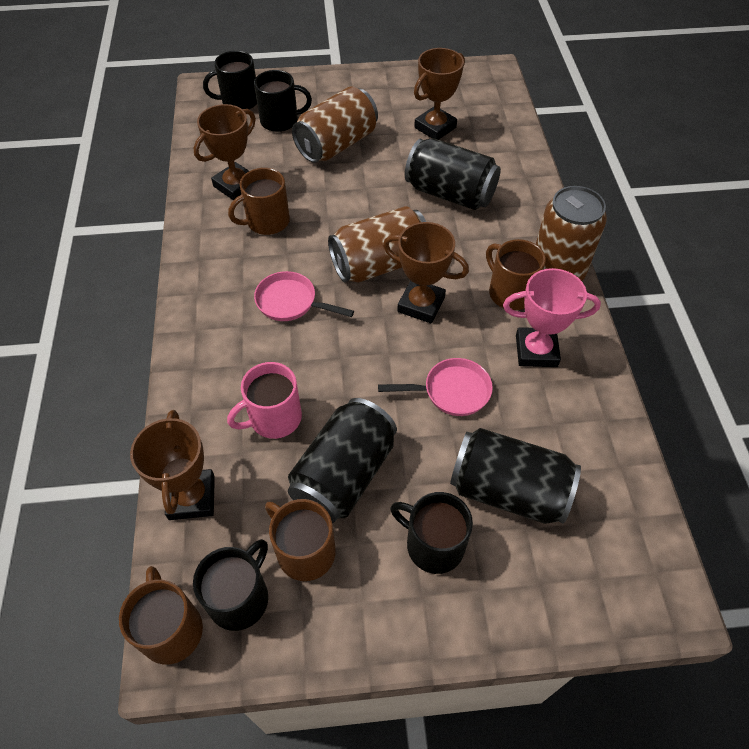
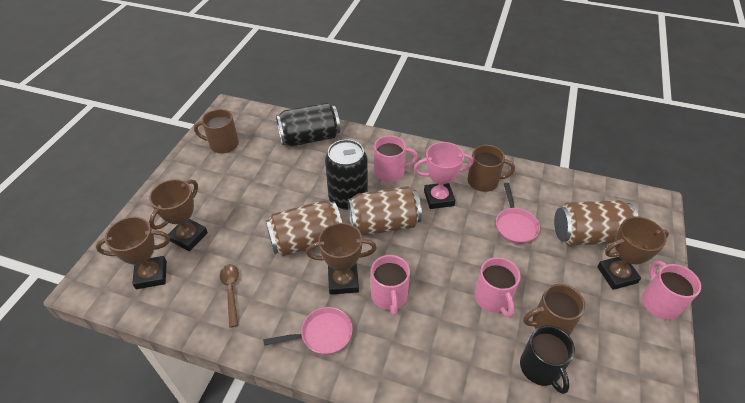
black can: [288,398,397,523] [405,138,501,210] [450,428,581,524] = 3 -> [276,102,340,146] [325,139,368,210] = 2
black mug: [193,539,268,631] [203,51,257,109] [254,70,312,132] [390,492,473,574] = 4 -> [520,326,575,394] = 1
brown mug: [119,566,203,665] [228,168,290,235] [265,499,335,581] [486,239,546,310] = 4 -> [194,109,239,154] [468,145,515,192] [523,284,585,336] = 3
brown spoon: none = 0 -> [220,264,239,328] = 1
pink mug: [227,362,302,439] = 1 -> [371,255,410,316] [374,135,418,182] [474,257,521,317] [642,261,701,320] = 4

